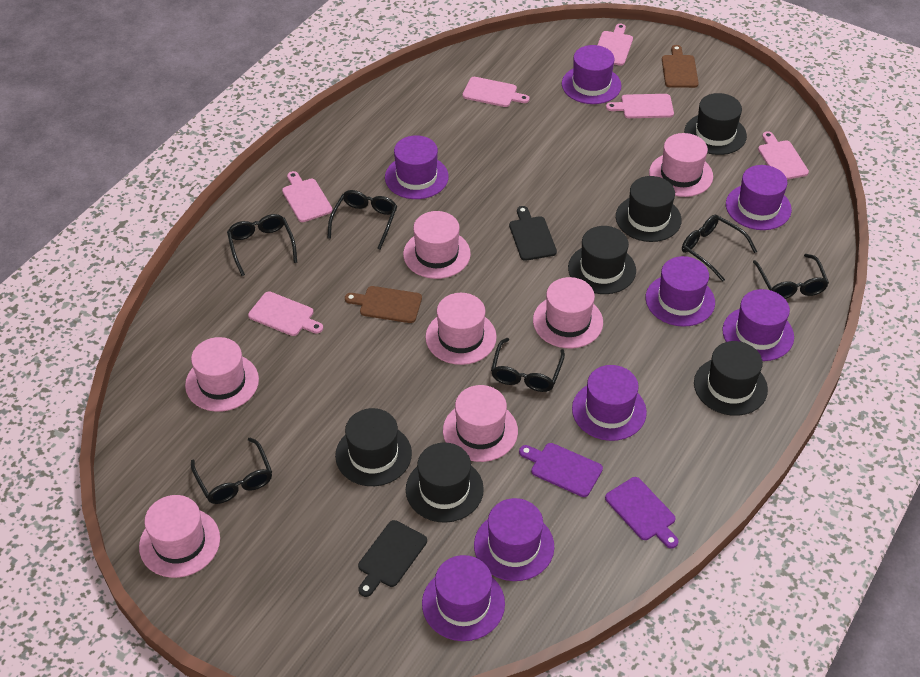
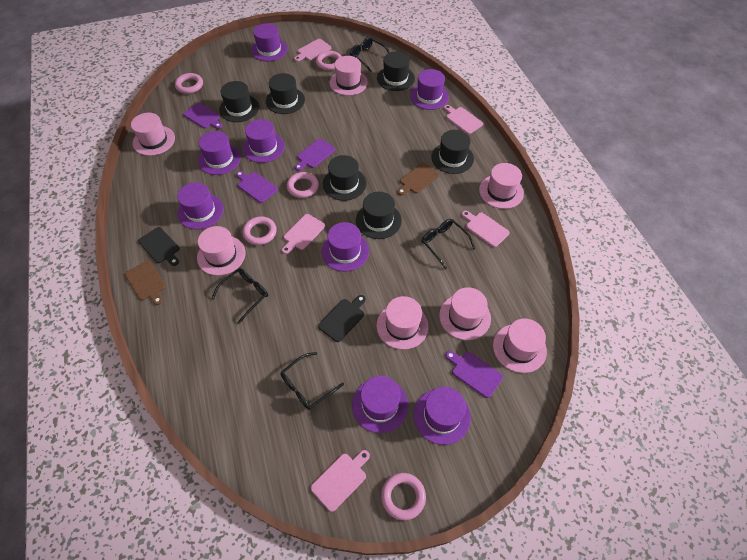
black glasses: [191,437,272,504] [227,214,297,276] [327,190,397,249] [491,338,565,392] [682,215,757,282] [753,254,829,299] = 6 -> [212,268,268,324] [280,352,344,410] [350,37,390,72] [421,219,475,269] = 4
pink cutting board: [248,291,323,336] [282,171,333,222] [462,77,530,107] [597,24,633,66] [606,94,674,118] [758,131,809,180] = 6 -> [282,214,325,254] [294,39,331,62] [311,450,370,512] [444,105,483,134] [462,211,510,247] = 5
pink ring: none = 0 -> [175,73,203,94] [243,217,277,245] [287,172,319,198] [316,51,342,70] [381,473,426,520] = 5
purple cutting board: [519,443,603,497] [605,477,679,548] = 2 -> [183,103,222,129] [236,171,278,203] [295,139,335,171] [446,351,503,398] = 4

